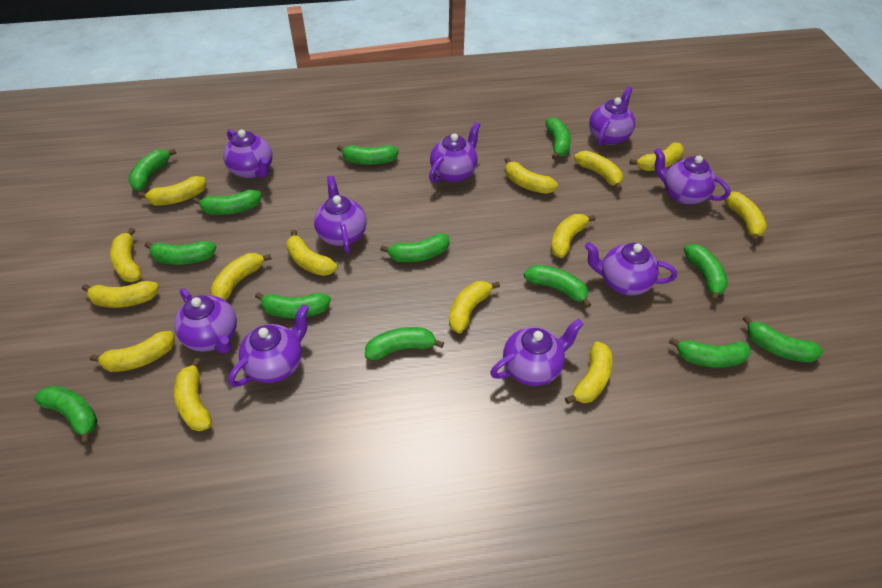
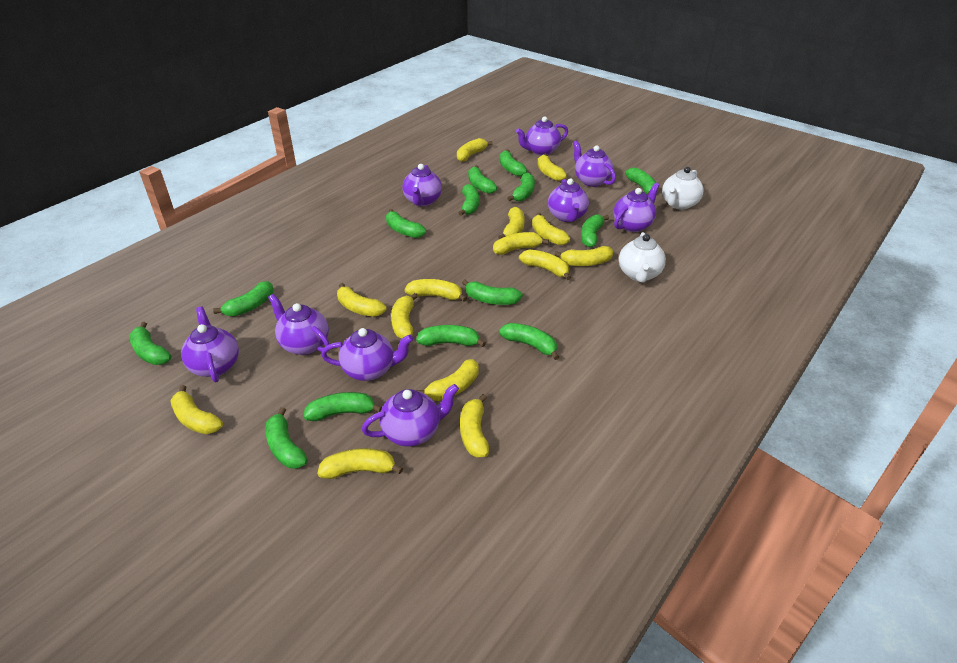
green banana: [34,386,97,445] [128,149,177,191] [145,241,216,265] [193,190,261,215] [255,292,331,318] [337,145,399,165] [365,327,444,360] [380,233,449,262] [524,265,591,308] [546,117,571,160] [669,337,751,368] [684,244,728,302] [742,315,823,362] = 13 -> [130,322,171,365] [213,281,273,316] [265,407,308,469] [303,392,382,421] [386,209,426,238] [416,325,486,347] [459,184,480,216] [462,279,523,305] [468,165,497,194] [499,323,559,360] [500,149,527,176] [507,173,535,202] [581,214,609,248] [625,167,656,195] = 14
white teapot: none = 0 -> [619,232,666,283] [662,167,703,210] = 2

